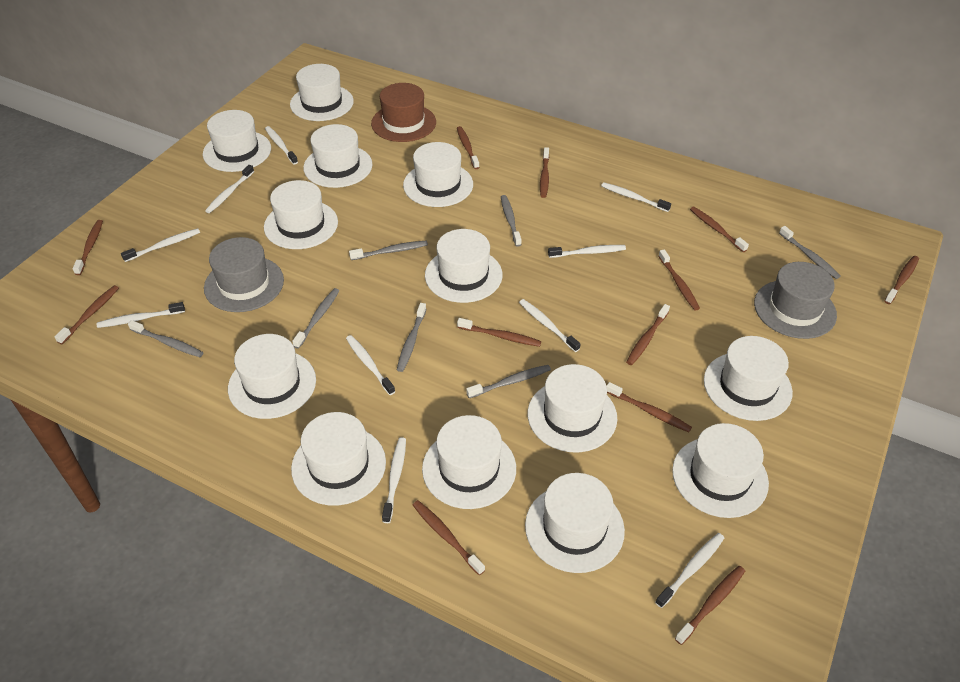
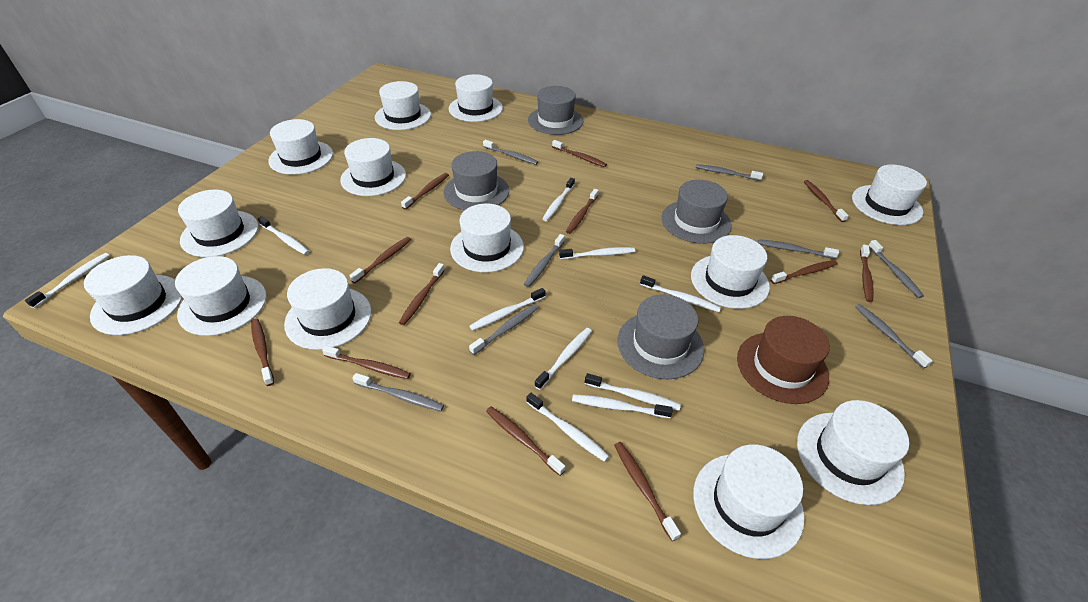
grey hat: [204,237,284,312] [754,262,837,339] = 2 -> [443,151,509,210] [528,86,583,135] [617,294,704,379] [661,180,731,244] = 4
grey toothbrush: [128,320,204,357] [292,288,339,349] [349,241,428,260] [397,303,426,372] [466,365,551,398] [501,195,522,247] [779,226,841,279] = 7 -> [352,373,444,411] [469,304,538,355] [483,140,538,165] [524,234,565,287] [696,164,763,181] [758,239,839,259] [855,304,933,369] [869,240,924,298] = 8

